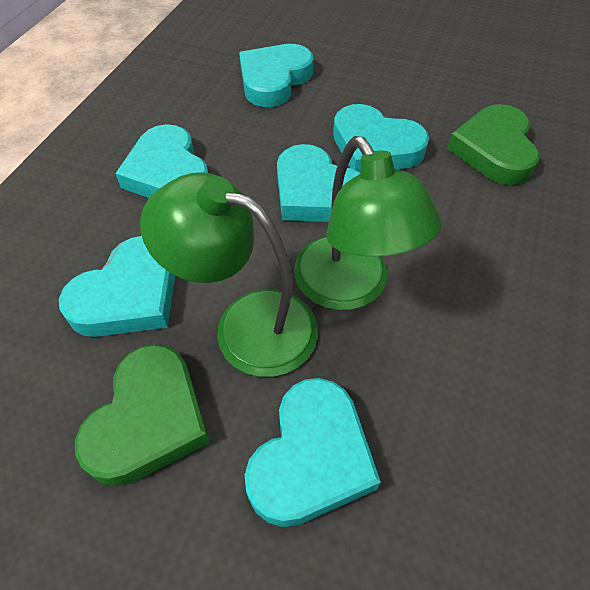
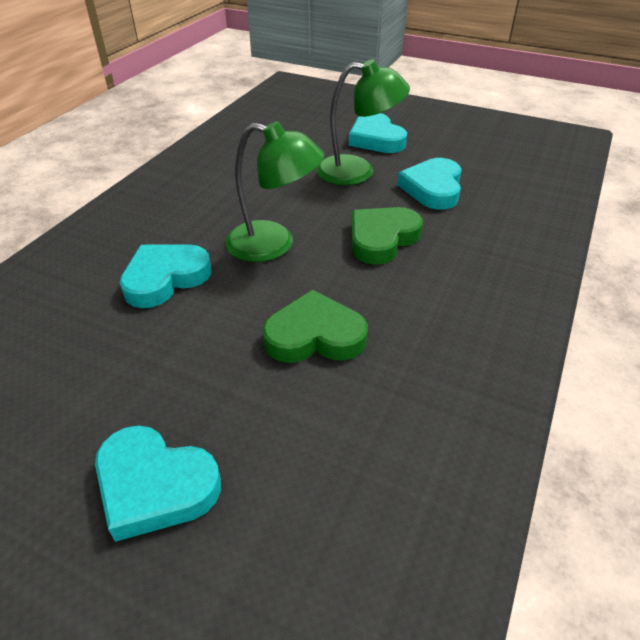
turquoise heart: [59,236,175,337] [115,124,208,198] [239,44,313,107] [245,378,381,527] [277,144,361,222] [333,104,429,173] = 6 -> [95,425,221,542] [120,244,211,308] [349,113,407,153] [397,158,462,210] = 4

